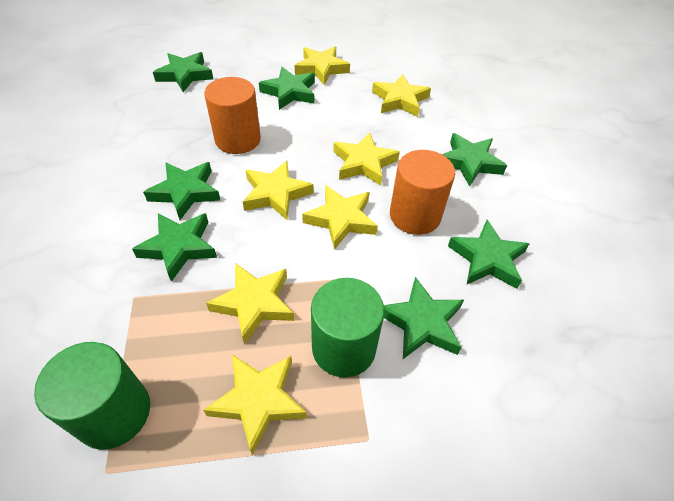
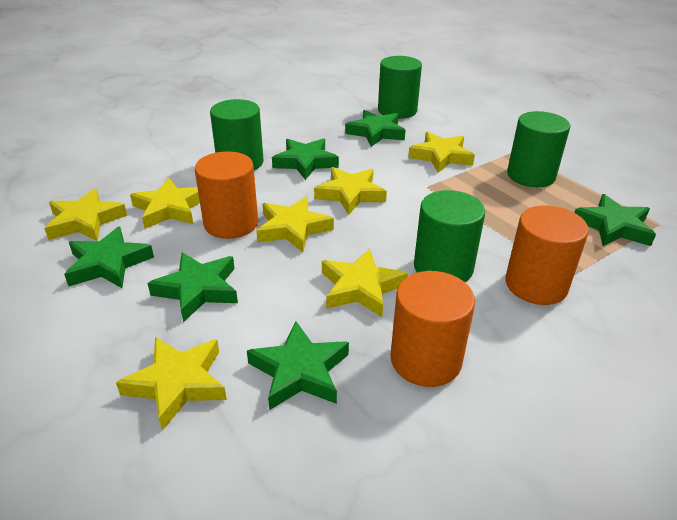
green cylinder: [34,342,150,450] [311,278,384,377] = 2 -> [210,99,263,170] [378,56,422,119] [414,190,485,282] [507,111,570,187] = 4
green star: [132,213,217,282] [143,162,221,220] [153,52,213,92] [259,67,315,110] [384,277,464,359] [442,133,507,187] [448,220,529,289] = 7 -> [64,226,154,288] [147,252,238,322] [247,321,349,410] [272,138,339,180] [345,110,406,147] [574,194,656,246] = 6
orange cylinder: [204,77,261,154] [390,150,455,235] = 2 -> [195,151,258,239] [391,271,475,387] [505,205,589,305] = 3

